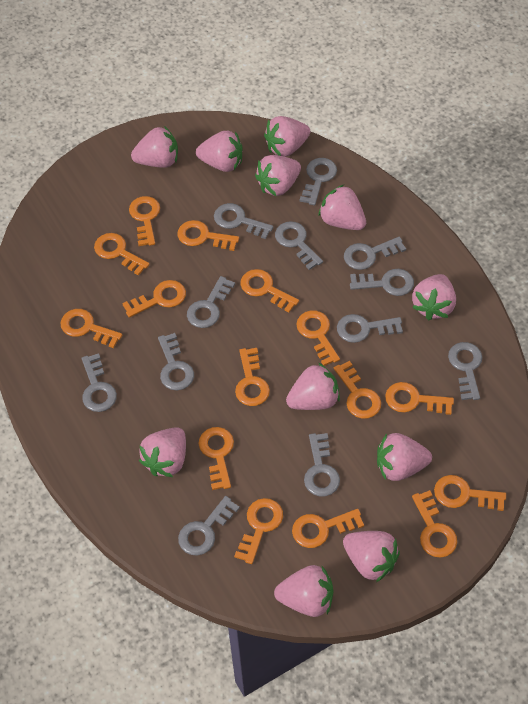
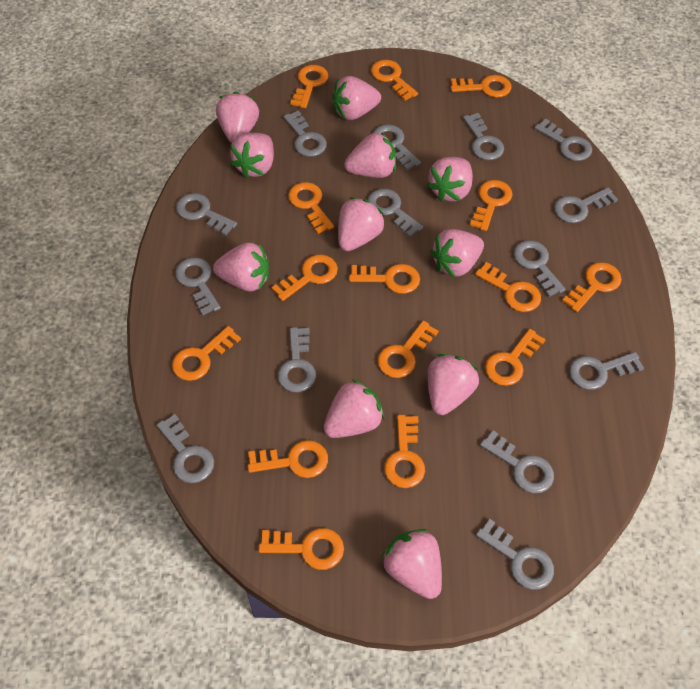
grey key: [82,353,117,412] [158,333,194,390] [178,496,240,556] [187,276,235,328] [214,203,273,239] [275,221,323,270] [300,158,337,205] [304,433,340,496] [337,314,403,343] [344,237,406,270] [350,269,414,296] [448,342,482,400] = 12 -> [157,414,214,483] [175,257,221,315] [176,193,237,236] [277,327,316,392] [283,111,327,157] [367,188,423,237] [372,124,421,170] [463,113,504,160] [476,519,554,590] [480,430,554,493] [513,240,566,297] [534,118,592,161] [554,187,618,223] [569,352,644,390] = 14

